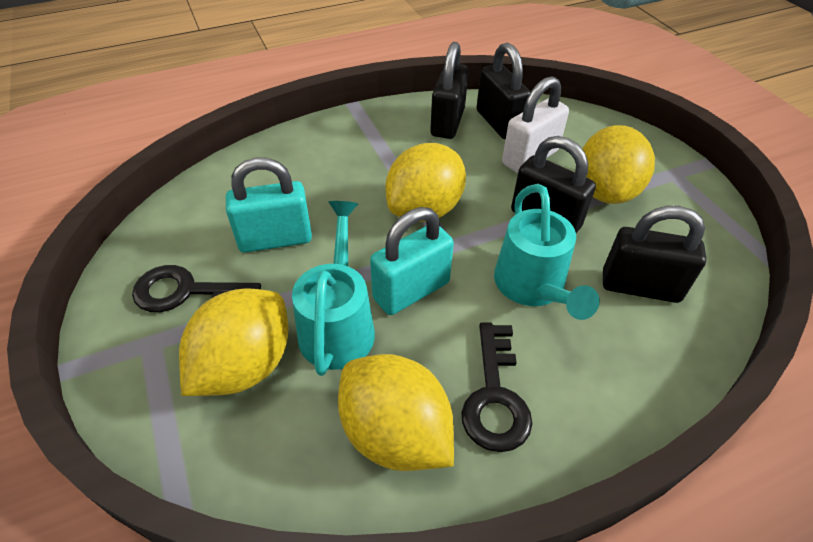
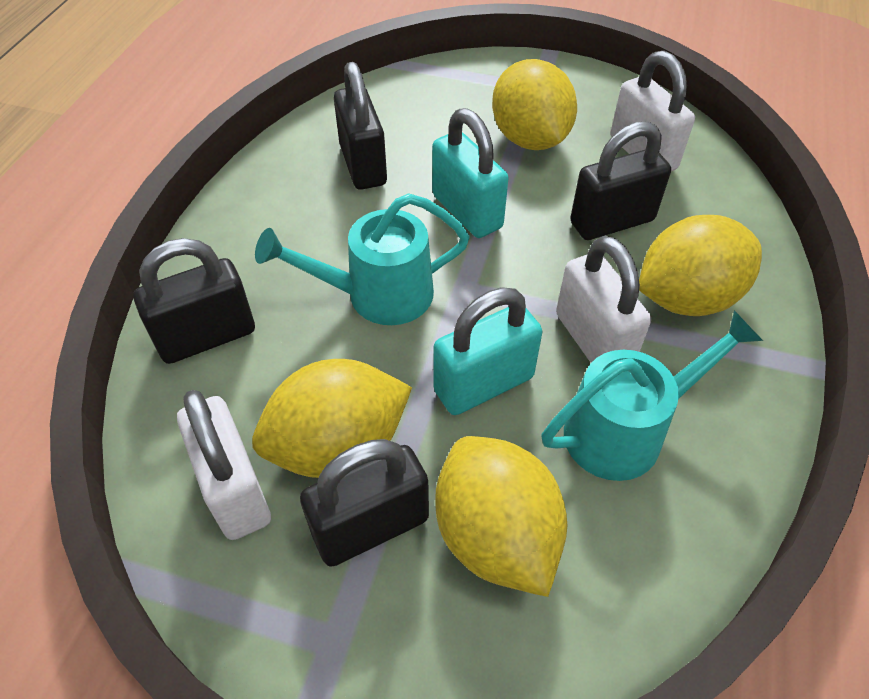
black key: [132,265,261,312] [461,322,533,452] = 2 -> none = 0
white padlock: [502,76,569,173] = 1 -> [177,390,271,540] [556,236,651,363] [610,51,695,171] = 3

